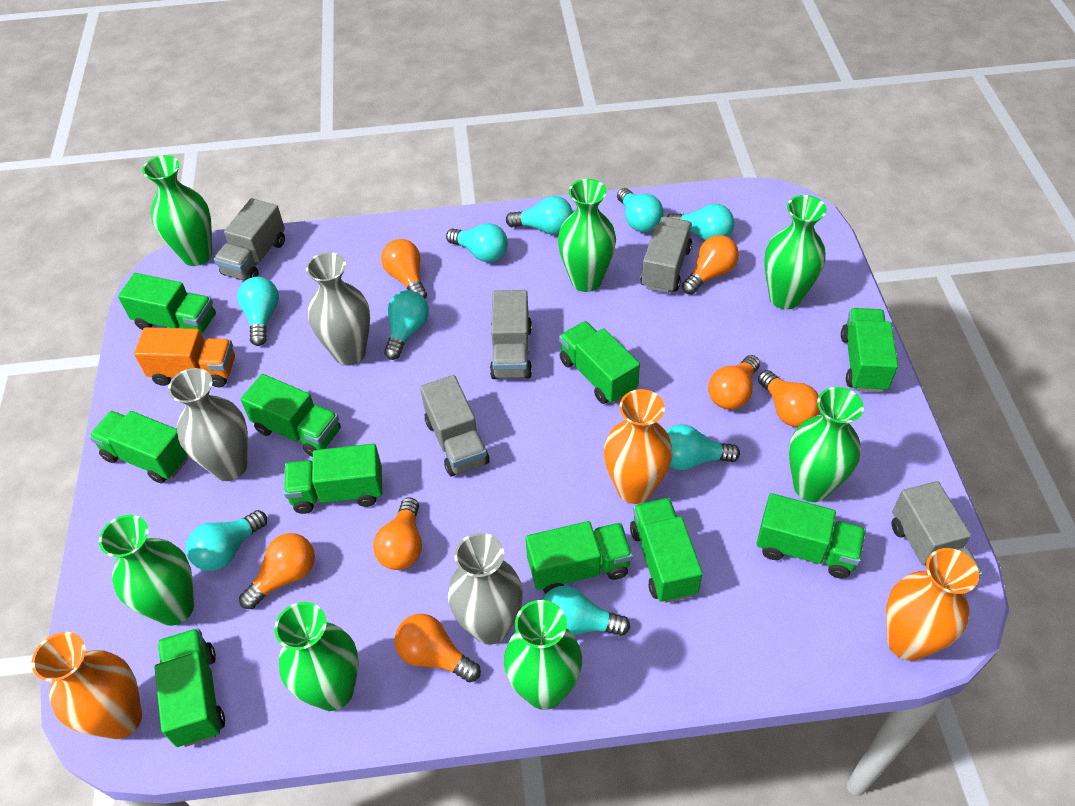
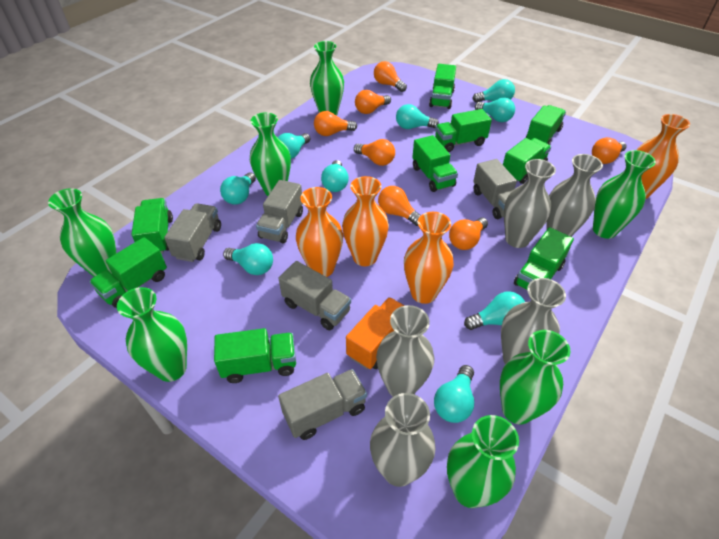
green truck: [89,411,188,483] [118,273,216,334] [154,628,225,747] [240,374,341,457] [284,444,382,514] [526,521,633,594] [559,321,640,404] [630,498,703,603] [756,493,866,579] [841,308,898,392] = 10 -> [89,237,167,308] [131,198,173,254] [214,328,296,383] [412,135,458,192] [429,64,456,109] [435,109,492,152] [503,138,551,184] [514,227,574,290] [526,105,566,145] = 9
grey vase: [168,368,248,481] [306,252,370,366] [448,533,523,645] = 3 -> [370,393,436,487] [376,305,434,397] [501,278,566,364] [504,159,556,248] [547,154,603,237] = 5
orange vase: [31,632,142,739] [604,389,673,504] [886,548,979,661] = 3 -> [296,187,343,277] [342,176,389,266] [404,212,454,304] [637,114,690,199] = 4

